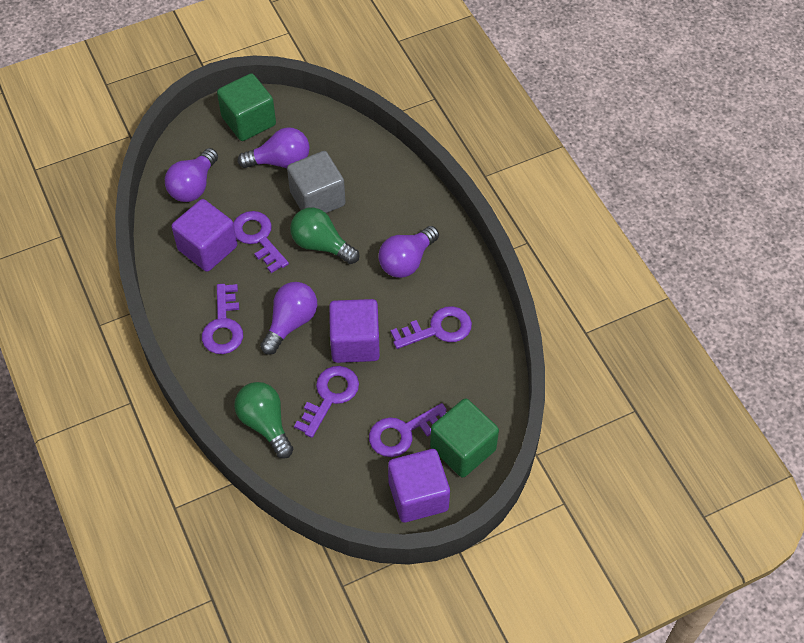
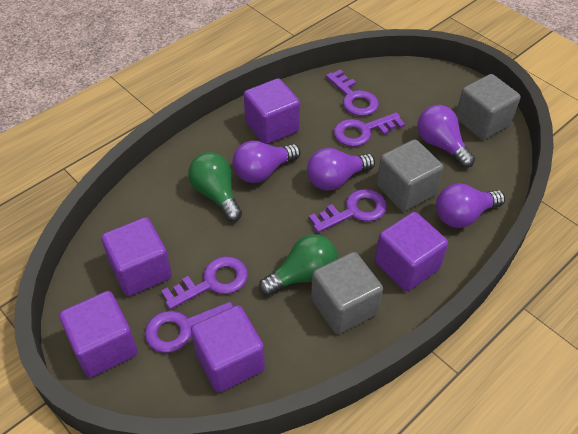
green cube: [217,73,276,141] [430,398,499,478] = 2 -> none = 0
grey cube: [287,151,346,213] = 1 -> [311,252,383,334] [376,139,444,211] [456,74,521,140] = 3
purple cube: [171,199,237,272] [329,299,380,363] [388,449,450,523] = 3 -> [59,291,138,377] [101,217,172,296] [191,305,265,393] [244,78,300,144] [375,212,448,291] = 5

